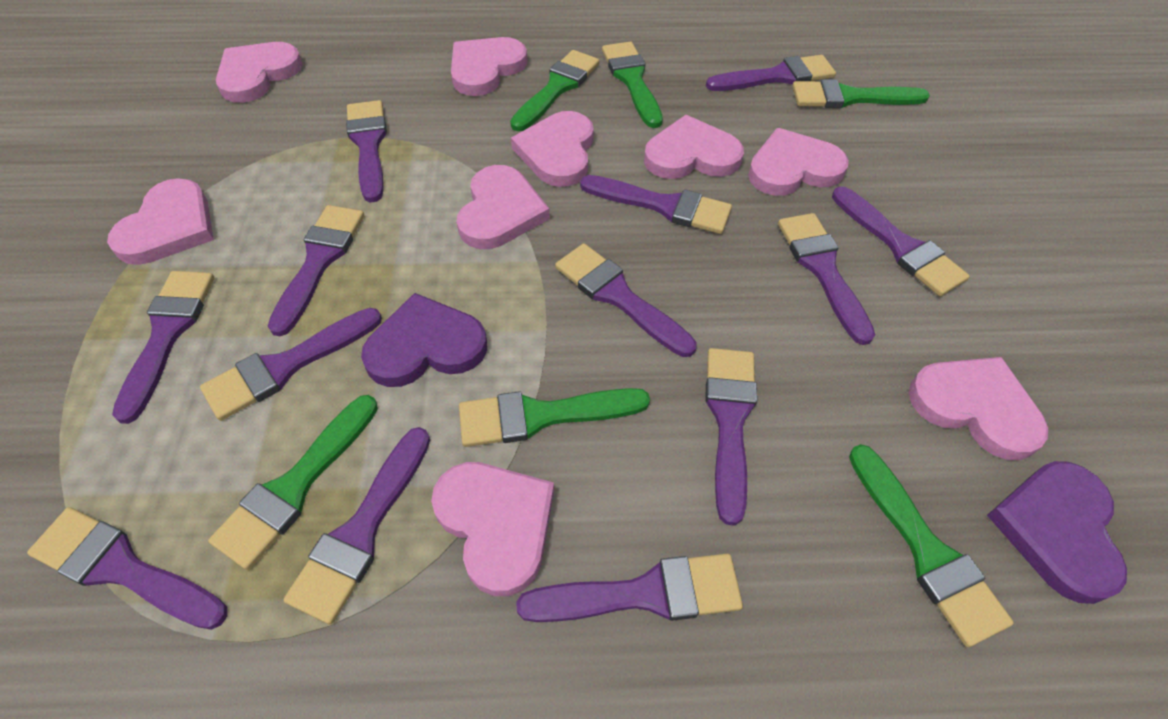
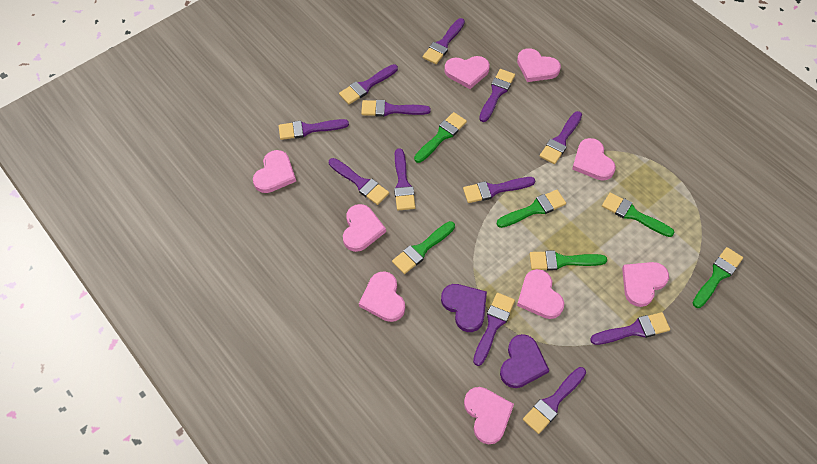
purple brush: [27,507,228,630] [112,271,214,424] [200,308,382,421] [268,205,364,336] [283,427,430,625] [346,100,387,203] [516,554,743,622] [555,243,697,357] [580,175,732,234] [705,348,757,526] [706,55,836,91] [778,213,875,345] [832,187,970,296] = 13 -> [279,119,349,140] [329,158,389,205] [339,64,398,104] [361,100,431,117] [394,148,416,210] [423,18,465,64] [463,177,535,203] [473,293,515,366] [479,69,515,122] [523,367,586,434] [540,111,582,164] [590,312,670,345] = 12

